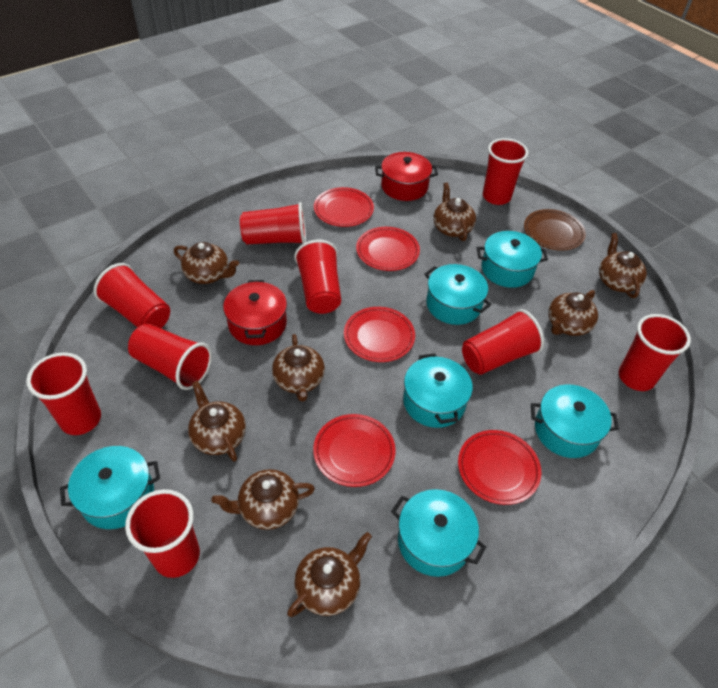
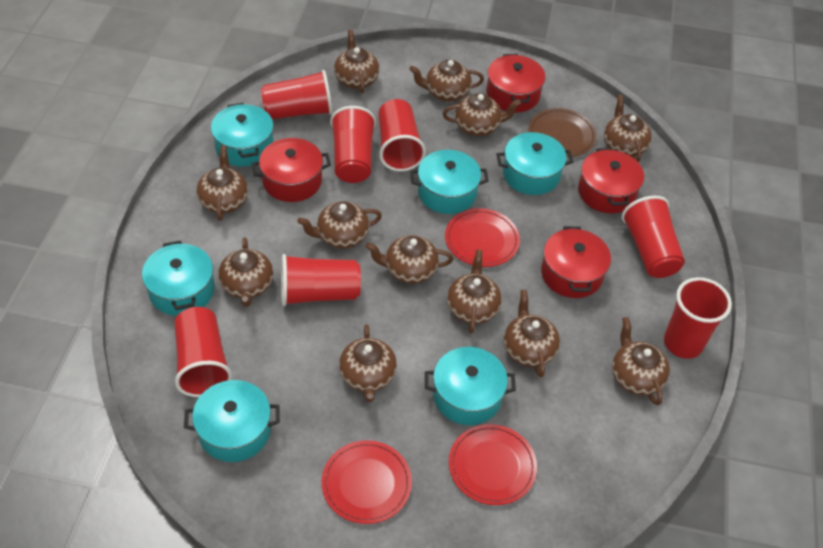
brown teapot: [174,242,239,284] [188,380,246,462] [211,469,315,530] [272,334,325,402] [287,532,372,617] [433,182,476,241] [548,290,598,336] [599,233,647,298] = 8 -> [196,145,248,221] [218,237,273,307] [297,201,382,248] [334,30,380,94] [339,324,397,402] [366,235,453,284] [410,60,484,101] [442,93,521,136] [447,250,502,333] [504,290,560,377] [604,95,652,163] [612,317,670,405] = 12
red cup: [26,352,101,435] [93,263,170,328] [125,489,200,578] [128,324,212,390] [240,202,306,244] [294,240,341,314] [462,309,544,375] [483,138,528,205] [619,314,691,391] = 9 -> [175,307,232,397] [261,70,333,119] [281,254,361,306] [330,106,376,183] [378,99,426,172] [622,196,685,278] [664,277,732,359] = 7
red plate: [313,414,396,487] [314,187,374,227] [344,307,415,362] [356,227,420,271] [458,430,542,505] = 5 -> [322,440,412,524] [445,208,520,267] [449,424,537,505] = 3
red pot: [223,280,287,345] [375,152,438,201] = 2 -> [251,138,331,202] [486,54,546,112] [541,226,611,298] [578,148,644,213] = 4

